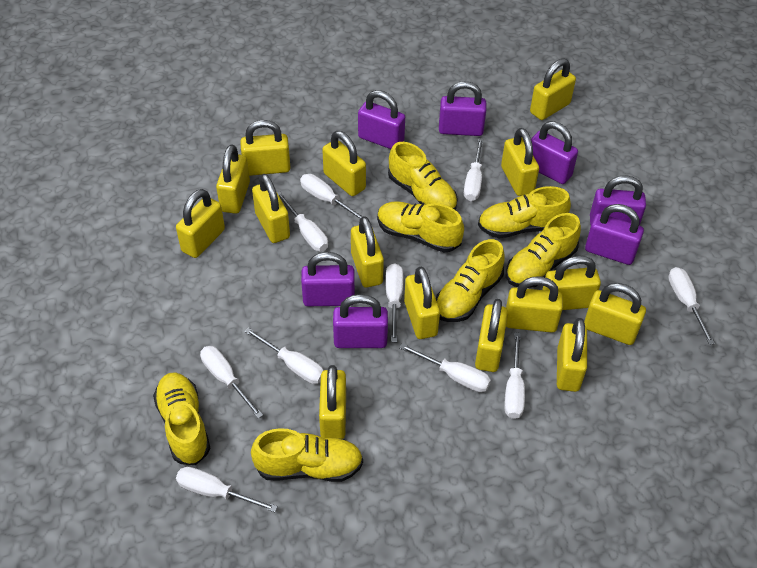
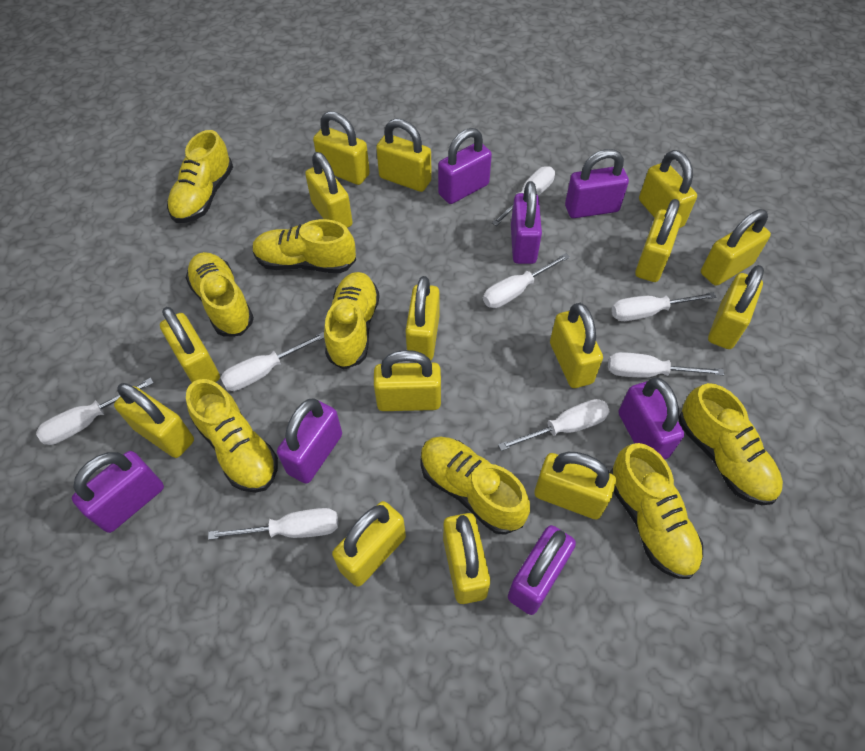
white screwdriver: [176,467,278,512] [200,346,263,419] [244,327,324,384] [277,192,328,251] [300,174,364,219] [386,263,403,342] [399,343,491,392] [464,138,483,201] [504,333,525,419] [668,267,715,345] = 10 -> [36,378,154,445] [208,508,338,540] [221,332,324,391] [483,253,570,308] [492,166,555,226] [498,399,610,451] [608,352,724,378] [612,292,716,321] = 8
yellow shoe: [153,372,210,465] [251,428,363,482] [377,201,464,253] [388,142,458,210] [436,239,504,322] [478,186,571,238] [506,213,581,288] = 7 -> [167,130,233,223] [186,252,254,337] [186,379,278,493] [252,219,356,273] [324,272,380,369] [420,436,530,535] [610,443,703,579] [679,383,783,505] = 8

